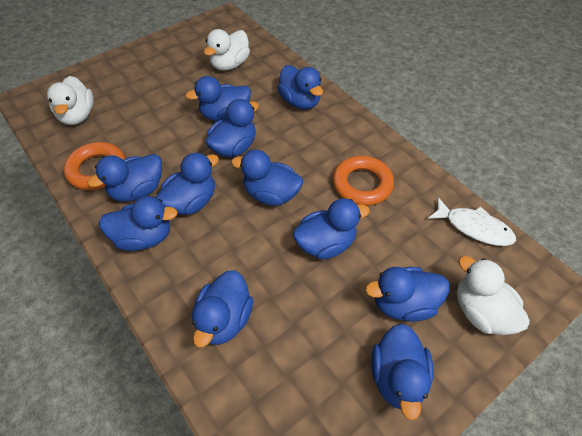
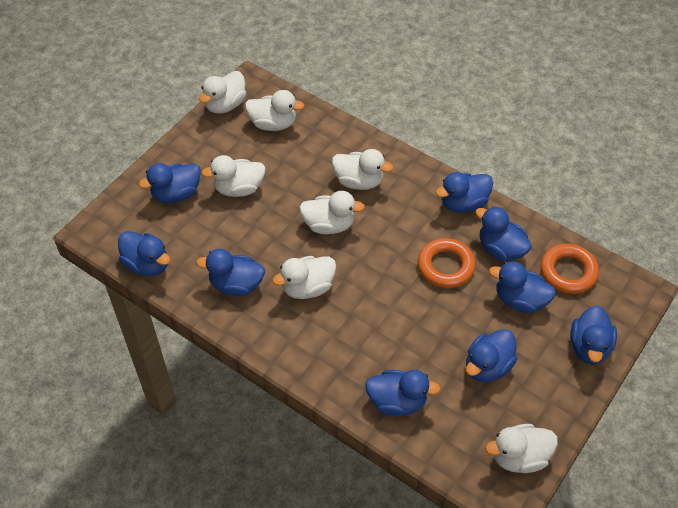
blue duck: [87,154,162,201] [99,196,177,251] [156,152,219,215] [185,76,251,121] [192,270,253,347] [205,99,259,157] [231,150,303,206] [277,65,323,109] [293,198,370,259] [365,267,449,322] [371,324,434,420] = 11 -> [118,231,170,276] [139,163,201,203] [196,249,265,296] [365,370,440,416] [436,172,493,213] [466,329,517,382] [475,206,532,261] [489,261,556,313] [570,305,617,364] = 9
white duck: [47,76,94,125] [204,29,250,70] [457,256,530,335] = 3 -> [199,71,246,114] [201,155,266,197] [245,90,304,131] [272,256,336,299] [299,191,365,234] [332,149,393,190] [485,424,558,473] = 7
white fish: [428,197,516,246] = 1 -> none = 0

